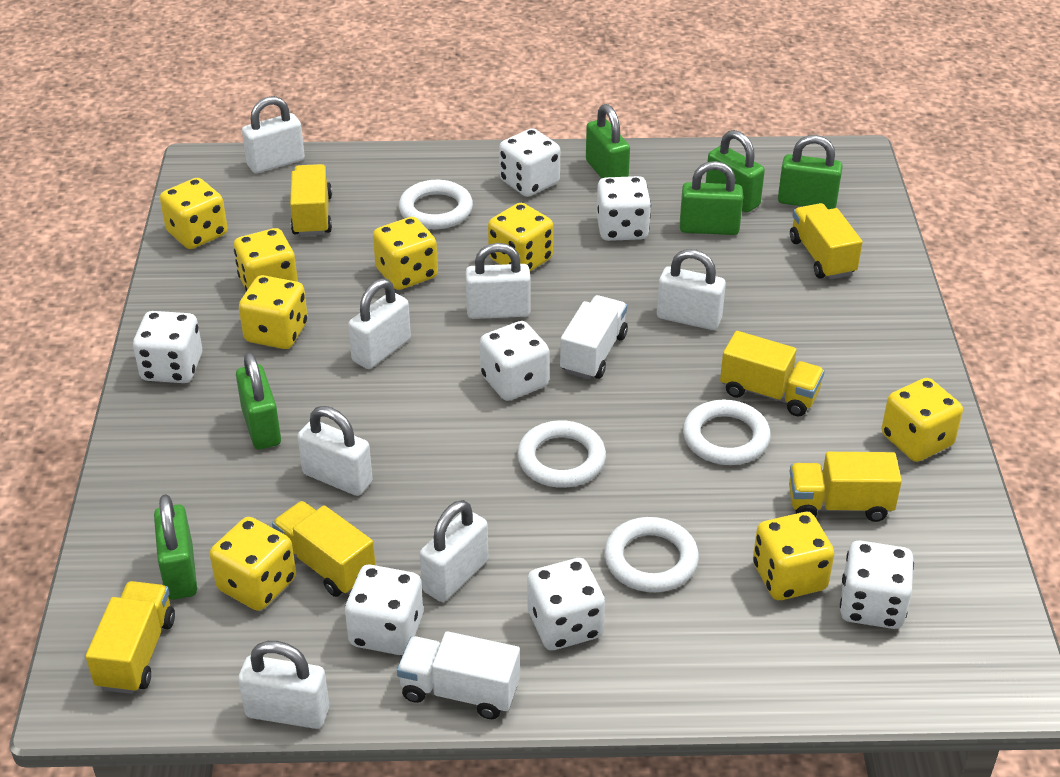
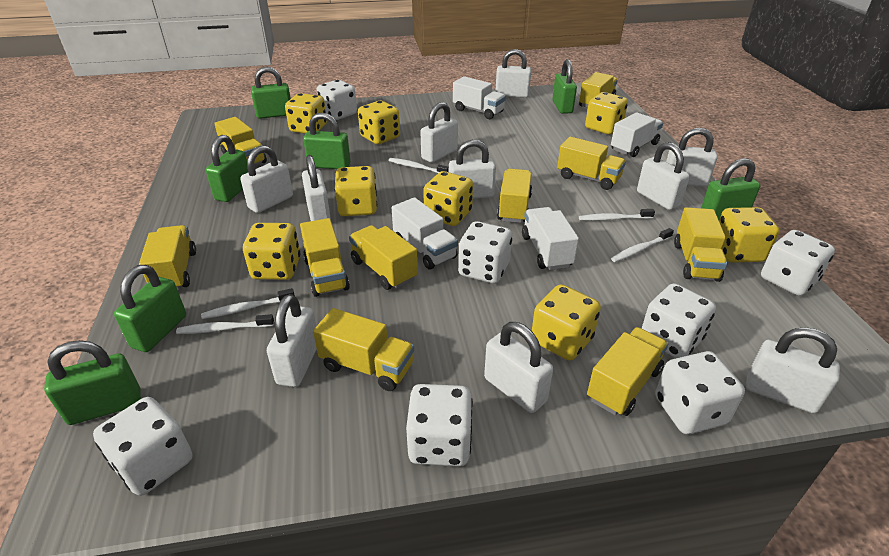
green padlock: [154,494,197,600] [236,352,281,450] [586,104,630,178] [680,161,743,235] [706,130,765,213] [778,135,843,209] = 6 -> [44,340,141,425] [114,265,186,352] [206,135,248,202] [251,67,291,119] [303,112,350,169] [552,59,577,114] [701,158,760,220] = 7
white padlock: [238,641,329,729] [242,96,305,173] [297,406,373,496] [348,278,411,369] [420,500,488,602] [465,243,531,319] [657,249,726,330] = 7 -> [240,145,293,213] [267,294,317,387] [302,155,331,221] [420,102,458,163] [449,139,496,199] [484,322,553,413] [495,49,531,98] [637,142,690,210] [666,128,718,187] [746,327,840,413] = 10
white ring: [399,180,473,229] [517,420,606,488] [604,517,699,592] [683,400,771,465] = 4 -> none = 0
white toothbrush: none = 0 -> [176,314,274,334] [201,288,295,319] [389,158,449,173] [579,209,655,221] [611,228,674,262] = 5
white truck: [397,631,520,719] [560,295,628,379] = 2 -> [392,197,458,269] [453,76,506,119] [522,207,579,270] [611,112,663,157] = 4
yellow truck: [86,581,175,694] [272,501,375,597] [290,164,332,236] [720,331,825,417] [789,452,902,522] [790,203,863,279] = 6 -> [139,225,196,290] [214,117,267,165] [300,218,350,297] [313,308,414,391] [349,225,418,290] [497,169,532,223] [557,137,626,190] [579,72,618,108] [587,327,668,416] [674,207,728,282] = 10

